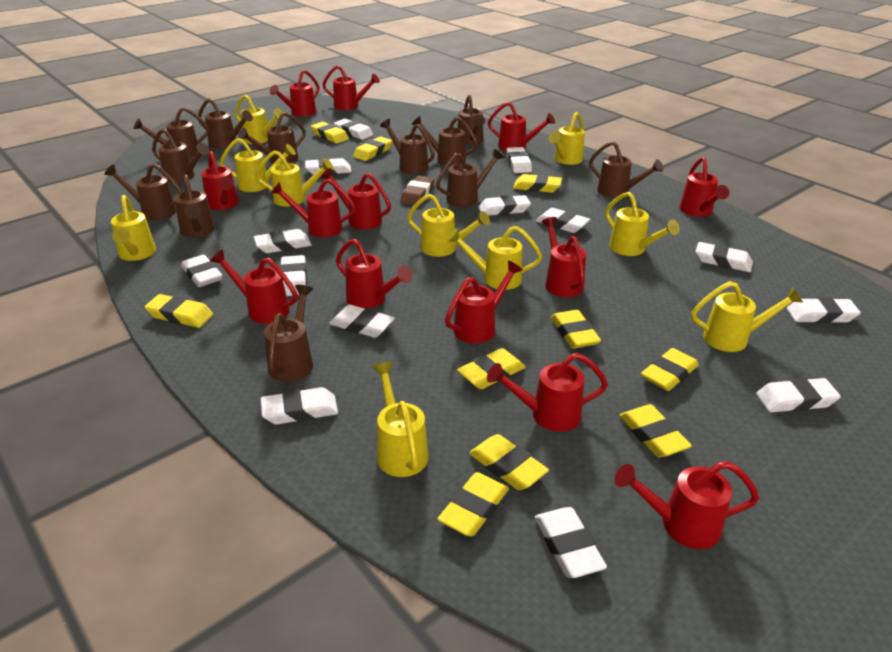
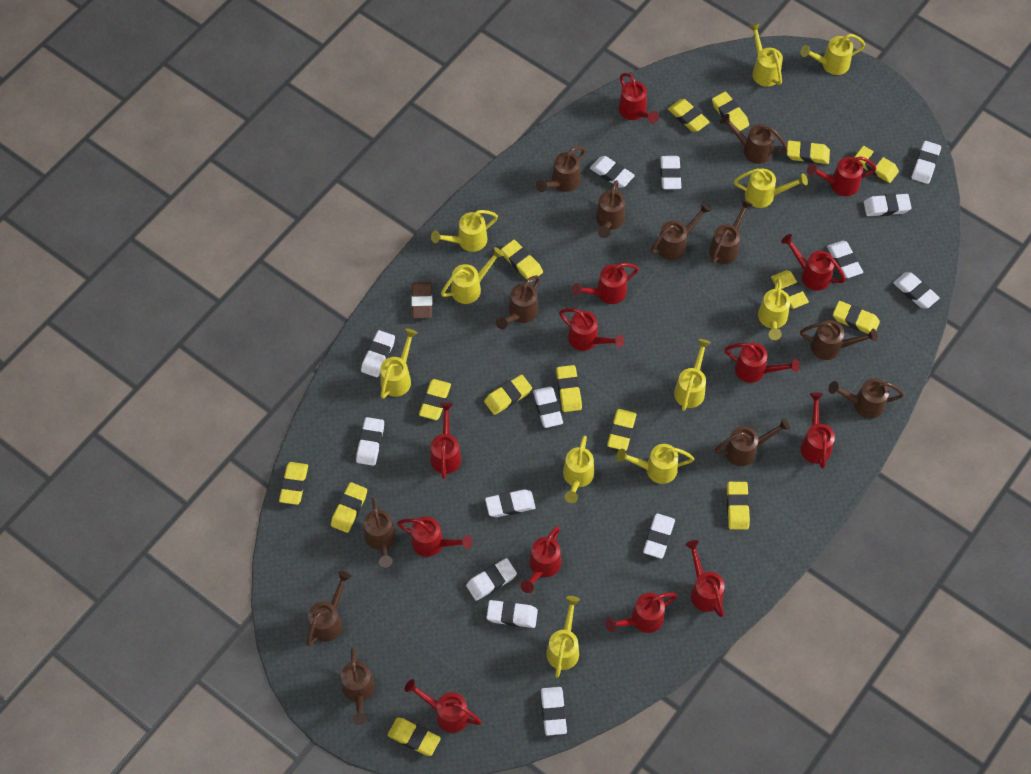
yellow eraser: [145,294,213,328] [311,122,349,144] [353,136,392,161] [438,472,509,537] [457,348,526,389] [469,434,549,490] [513,174,562,193] [551,310,601,349] [619,404,692,457] [641,348,699,391] = 10 -> [279,462,308,505] [331,482,367,533] [388,718,441,756] [419,379,451,420] [484,375,532,415] [501,240,543,282] [556,365,582,412] [607,409,636,451] [668,99,709,132] [712,92,749,131] [727,482,750,530] [771,270,809,309] [787,141,830,164] [833,301,880,334] [854,146,899,183] = 15
yellow watering can: [111,195,156,261] [220,138,296,192] [235,94,284,144] [255,151,334,207] [372,362,429,477] [407,194,490,257] [447,226,542,290] [548,112,585,165] [605,192,680,256] [691,281,803,352] = 10 -> [380,329,418,399] [431,210,498,252] [441,247,504,304] [546,596,580,678] [563,436,594,503] [616,444,694,484] [674,339,711,411] [734,168,808,208] [748,23,783,87] [758,278,790,340] [800,34,865,75] = 11

